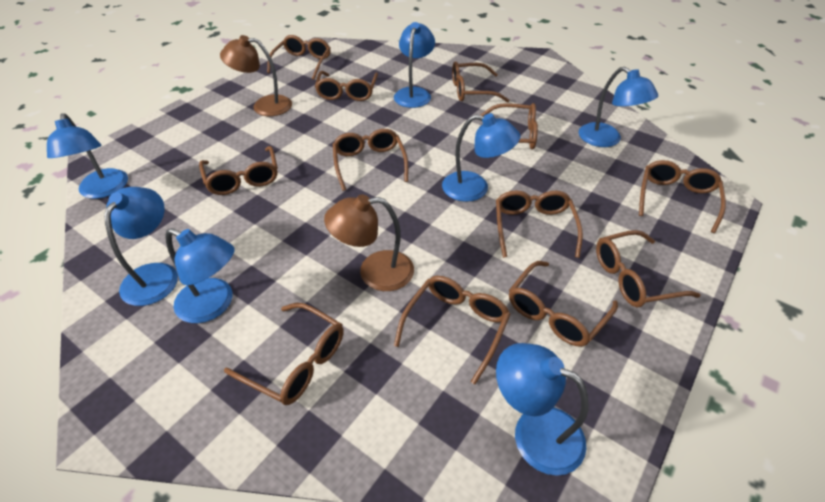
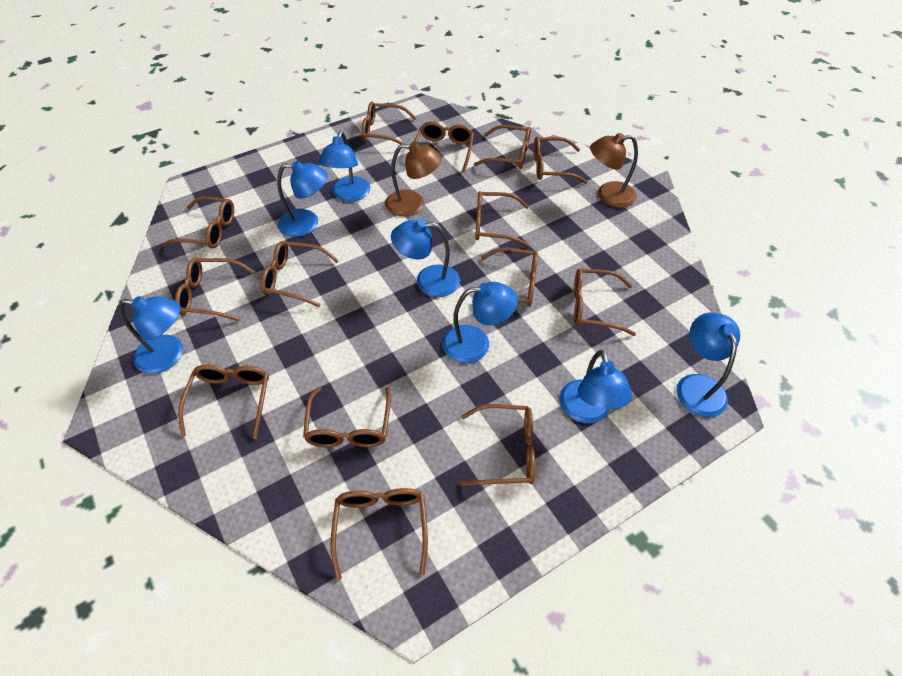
brown glasses: [199,146,278,195] [224,303,344,405] [267,35,331,80] [315,71,378,101] [333,129,408,191] [394,276,510,384] [452,62,510,103] [481,103,538,149] [496,190,583,258] [509,261,618,347] [596,230,701,307] [639,160,726,233] = 12 -> [163,196,234,249] [175,258,255,321] [178,364,269,439] [261,241,339,307] [303,387,391,447] [330,488,428,580] [362,101,417,149] [414,121,474,172] [460,404,535,486] [472,248,538,307] [474,125,531,169] [475,191,530,247] [534,136,588,184] [574,268,636,336] = 14

